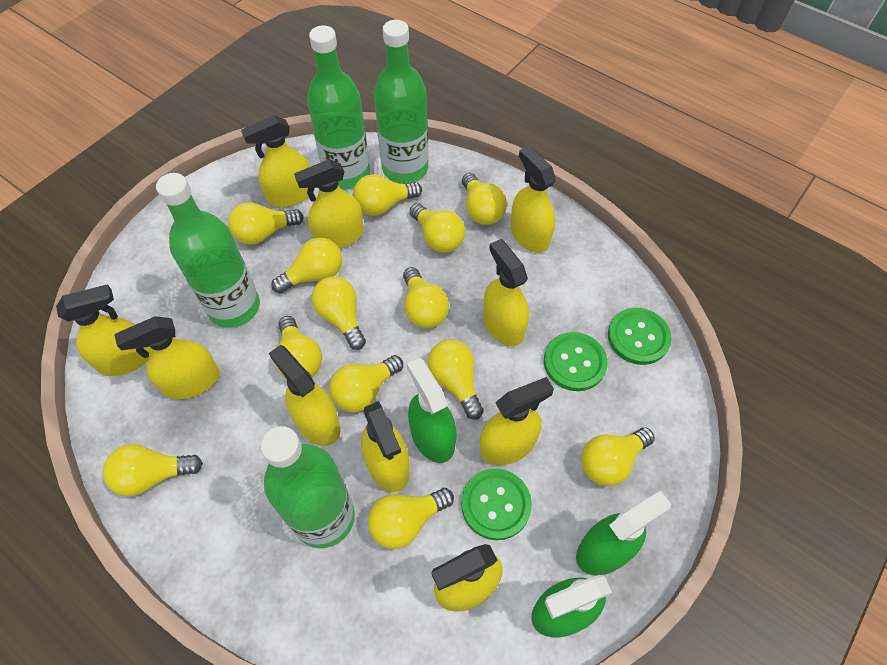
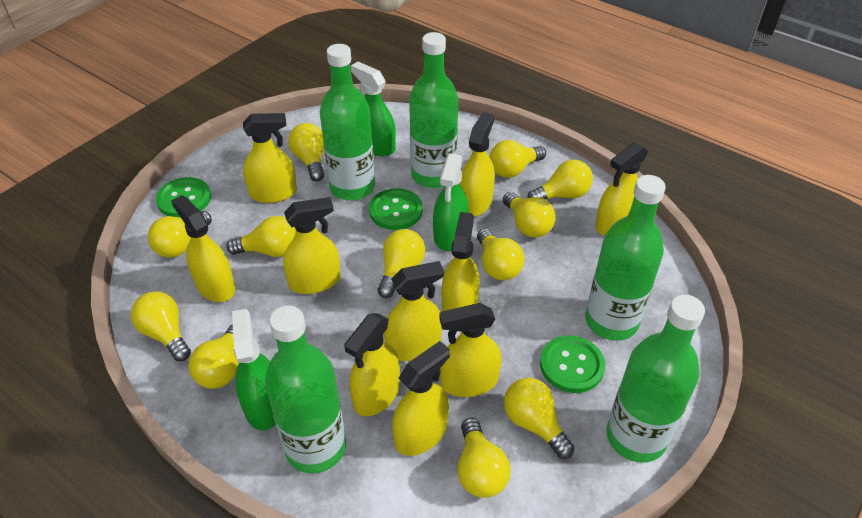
green bottle: [156,173,260,328] [261,426,355,548] [307,25,370,189] [374,20,429,184] = 4 -> [265,306,346,473] [320,44,375,201] [409,32,458,188] [585,175,666,341] [606,295,705,463] = 5
yellow light bulb: [103,444,203,496] [228,202,304,245] [271,238,342,293] [275,316,322,378] [311,276,366,350] [329,355,403,412] [353,174,422,216] [368,488,454,549] [403,267,449,328] [409,203,465,253] [427,340,483,420] [462,173,507,225] [581,427,655,486] = 13 -> [131,291,191,361] [148,211,212,258] [189,324,238,389] [226,216,296,257] [288,123,324,181] [377,229,425,298] [457,418,511,498] [477,229,525,280] [490,140,546,178] [503,192,555,238] [504,378,574,459] [527,159,593,200] = 12

